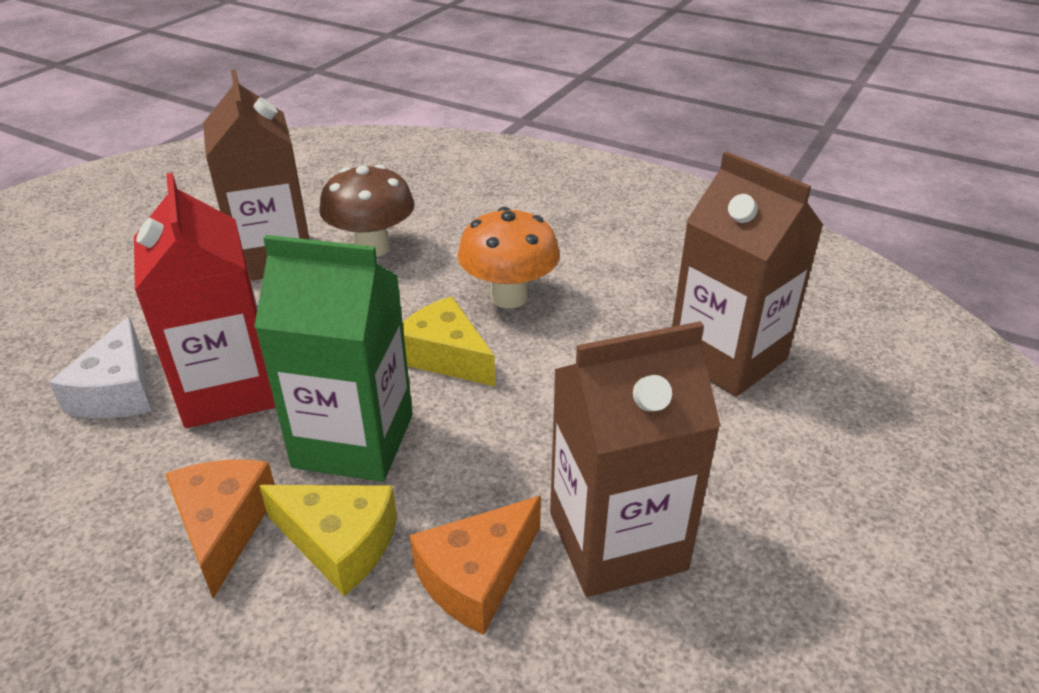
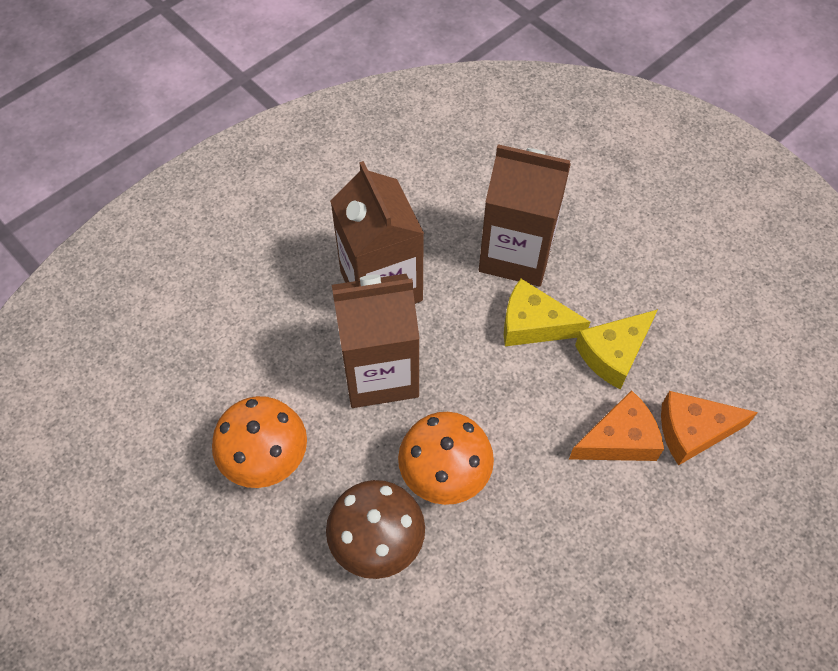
green carton: [254,235,413,482] = 1 -> none = 0
orange mushroom: [457,207,560,308] = 1 -> [212,396,307,488] [398,412,494,505] = 2
red carton: [134,173,276,428] = 1 -> none = 0
white cheese: [49,316,152,418] = 1 -> none = 0

